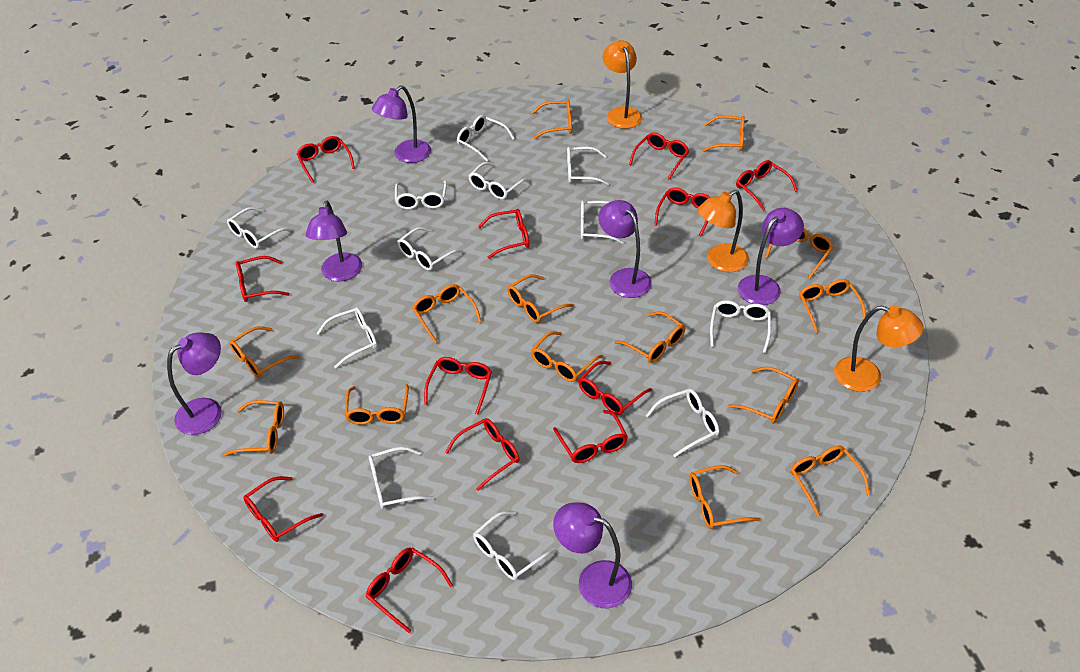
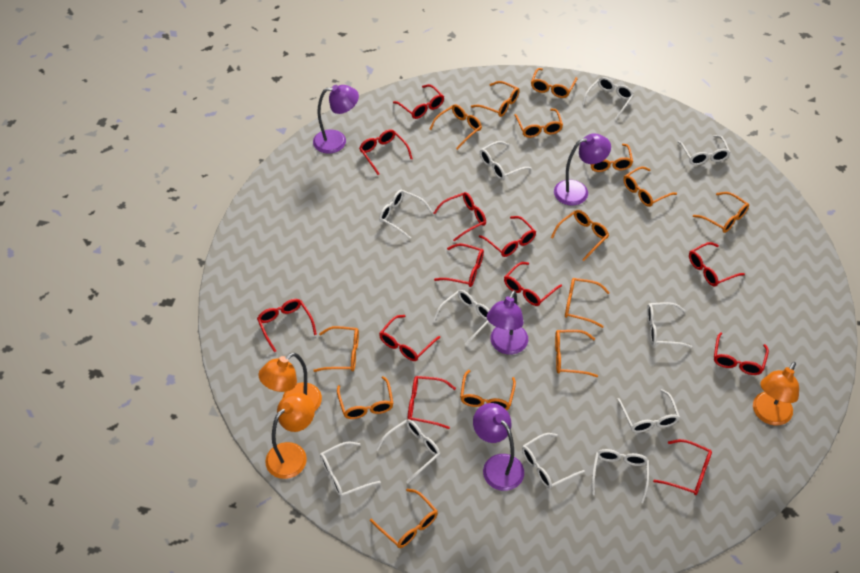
purple lamp: [167,332,222,435] [306,201,362,281] [372,85,431,163] [553,502,632,608] [598,200,652,298] [738,208,804,305] = 6 -> [313,85,359,154] [473,403,524,491] [487,290,528,355] [554,133,611,205] = 4
white glasses: [227,207,292,249] [316,307,377,369] [369,447,434,509] [395,181,447,210] [397,227,463,271] [457,115,515,161] [468,162,530,200] [473,511,556,580] [567,147,609,185] [581,201,624,244] [646,389,719,457] [710,300,771,353] = 12 -> [320,441,381,498] [376,419,440,483] [379,190,433,239] [433,290,490,346] [480,141,531,180] [522,433,585,489] [582,77,634,120] [592,449,649,503] [617,389,680,433] [647,302,692,348] [677,135,730,165] = 11

